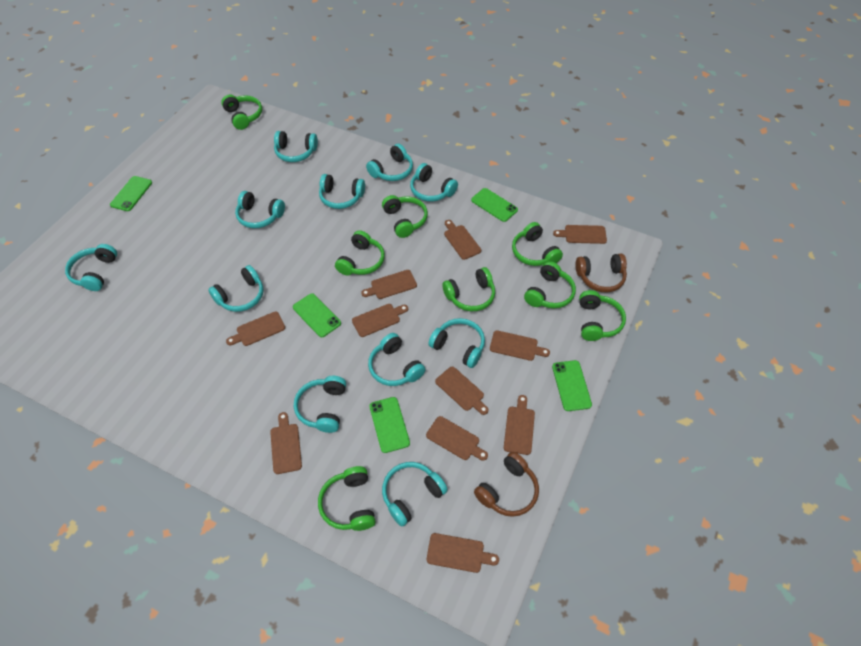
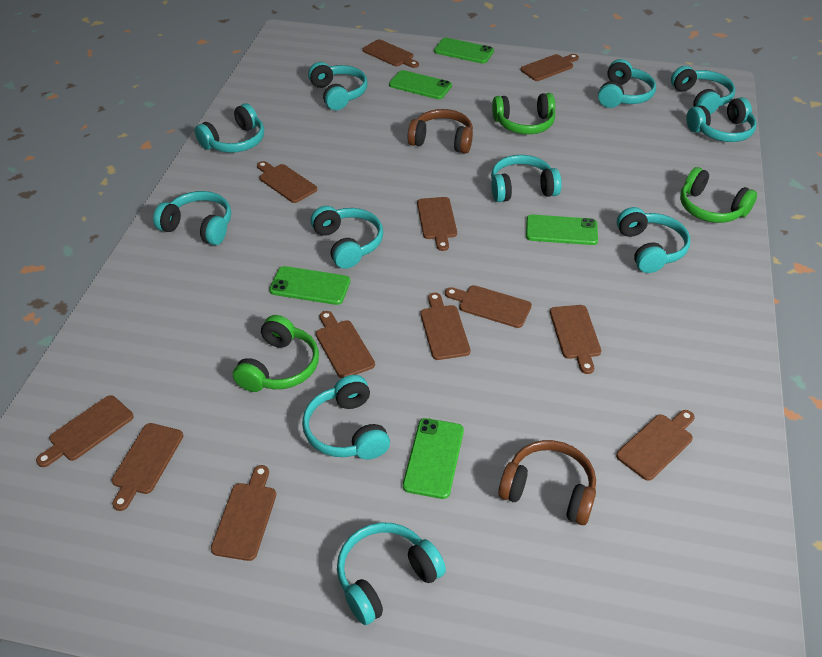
brown cutting board: [226,311,285,346] [270,412,302,474] [352,304,408,337] [361,270,417,299] [426,416,488,461] [427,533,499,573] [435,367,489,415] [444,220,481,260] [490,330,550,361] [504,395,535,455] [553,225,607,244] = 11 -> [36,395,133,467] [112,423,183,511] [211,465,276,561] [257,161,317,203] [316,311,375,379] [362,39,419,68] [417,197,457,251] [421,293,470,360] [445,285,532,328] [521,54,579,81] [550,305,601,374] [616,410,694,481] = 12
green headphones: [221,94,262,130] [318,466,376,531] [335,230,385,276] [382,195,428,238] [442,267,495,311] [512,222,563,266] [524,261,576,308] [579,290,626,341] = 8 -> [233,315,319,392] [492,93,555,134] [680,167,757,223] = 3

